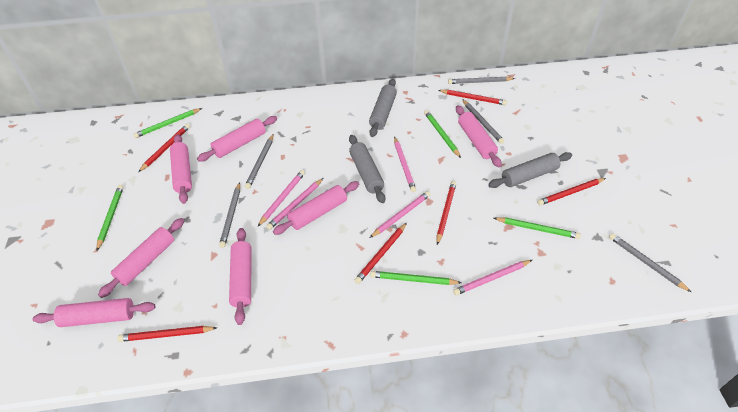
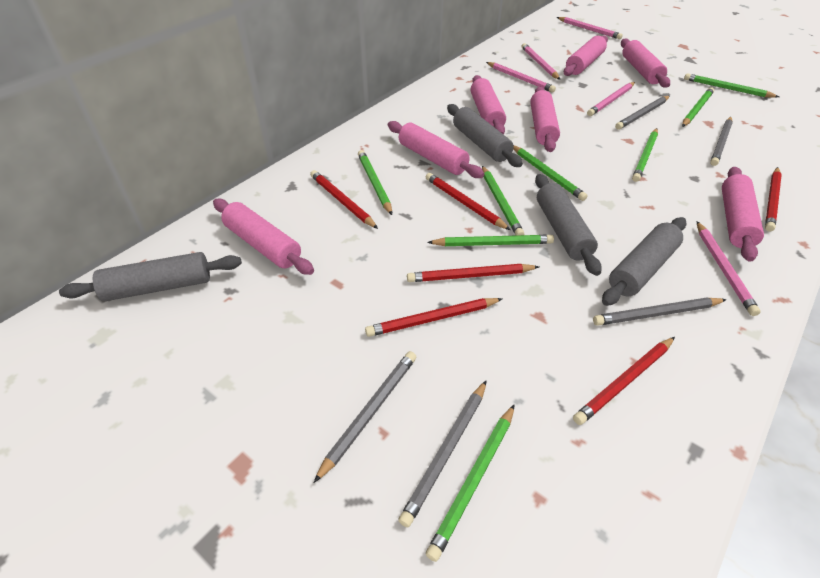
green pencil: [96,185,123,251] [133,108,202,138] [370,271,462,285] [424,110,461,158] [494,217,581,239] = 5 -> [358,150,392,215] [426,404,515,562] [427,235,554,246] [482,166,524,235] [513,145,588,201] [632,128,658,182] [682,87,714,127] [684,73,779,98] = 8
grey rolling pin: [349,135,385,203] [369,79,397,137] [488,152,572,188] = 3 -> [59,252,242,301] [447,104,523,167] [535,174,602,276] [602,217,686,306] = 4

